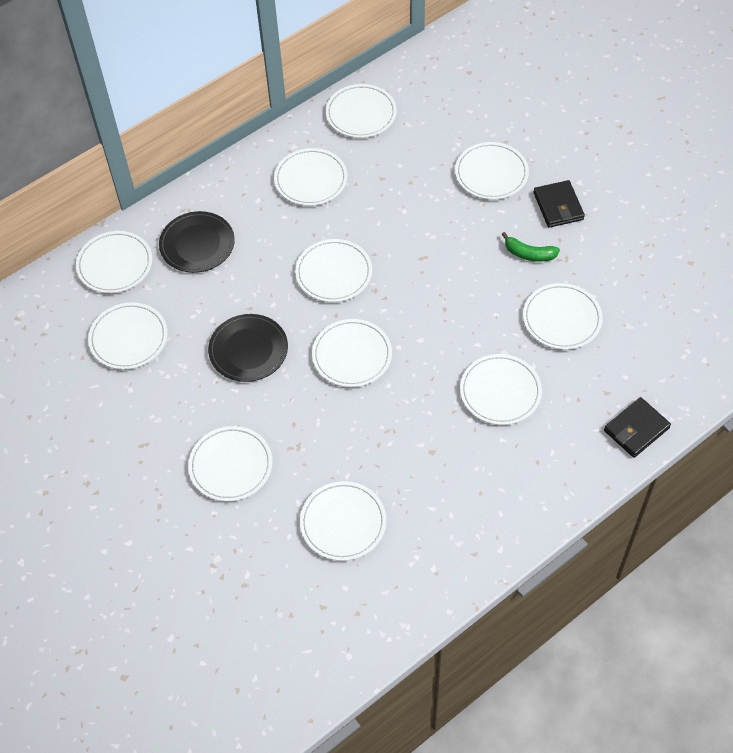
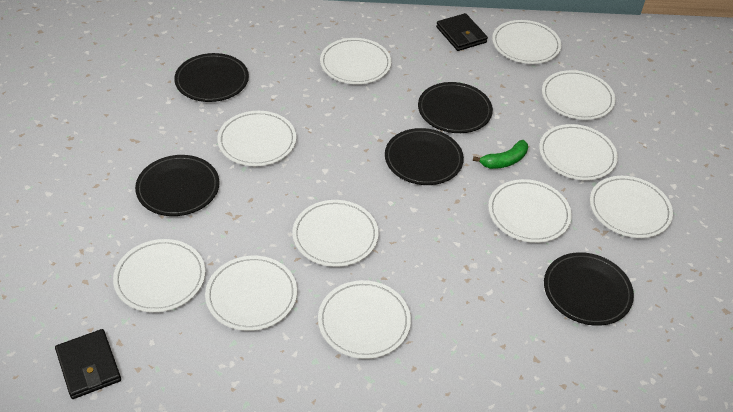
black plate: [159,211,235,273] [208,314,288,382] = 2 -> [135,155,220,216] [174,53,249,102] [385,128,464,185] [418,82,493,133] [544,252,634,326] = 5

